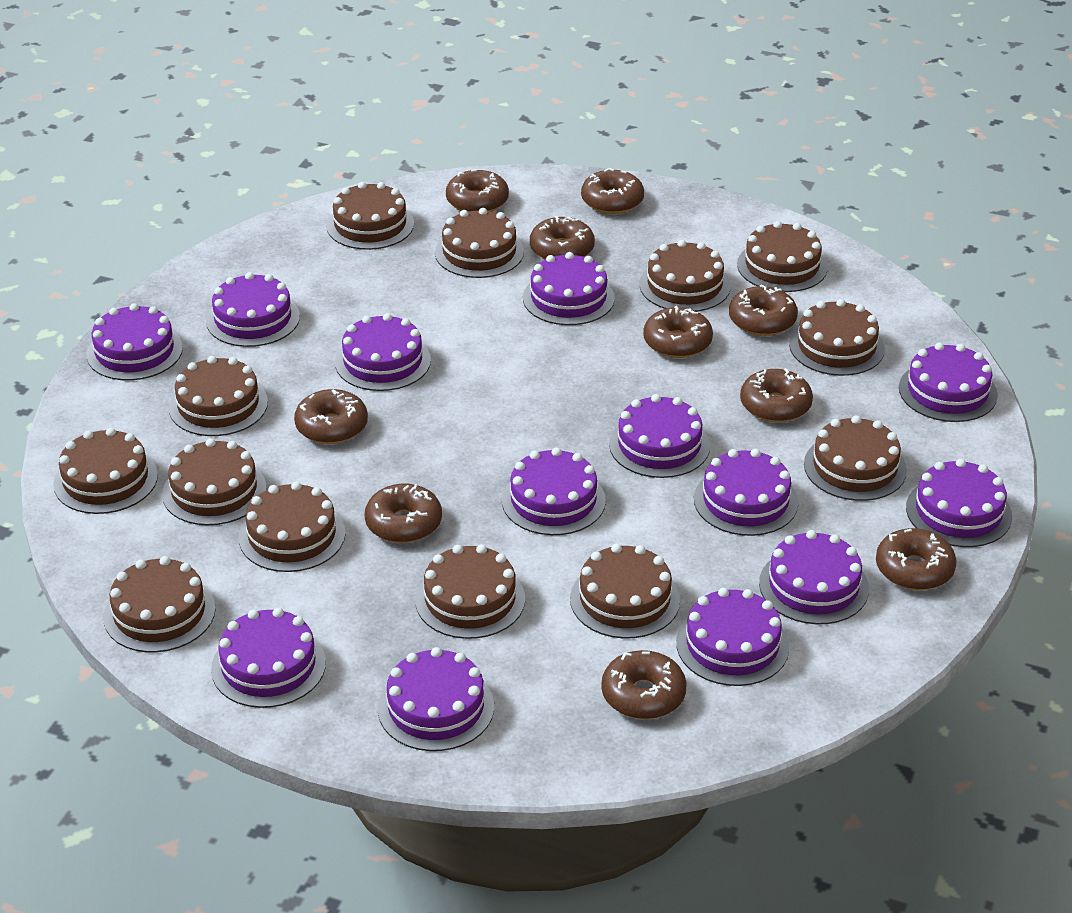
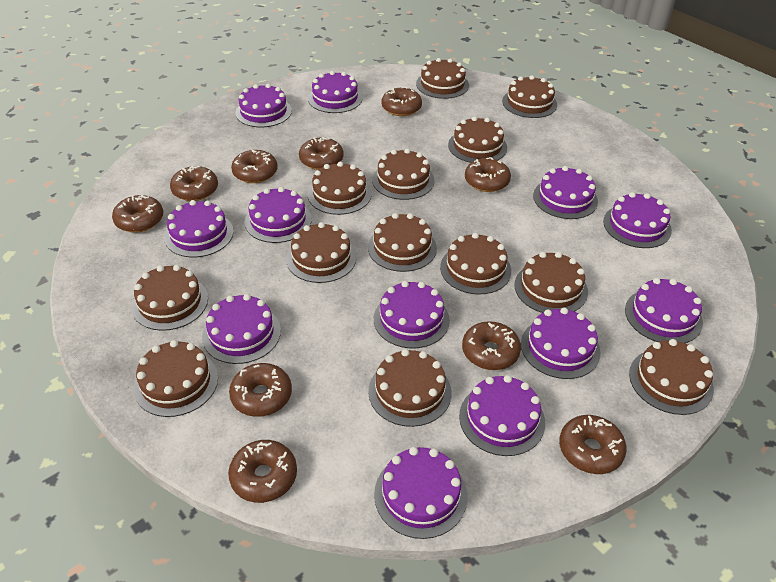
purple cake: [86,303,183,380] [206,272,300,347] [211,608,326,708] [335,313,431,391] [378,647,494,751] [502,447,606,535] [523,252,615,325] [609,394,710,478] [676,588,789,686] [694,449,798,536] [759,530,869,625] [899,343,998,422] [906,459,1012,547] = 13 -> [164,200,234,257] [202,294,281,364] [235,84,292,127] [245,187,312,243] [308,71,363,113] [374,281,450,348] [374,447,467,539] [459,375,545,456] [521,308,600,379] [533,166,598,219] [603,192,672,248] [625,278,703,343] = 12

